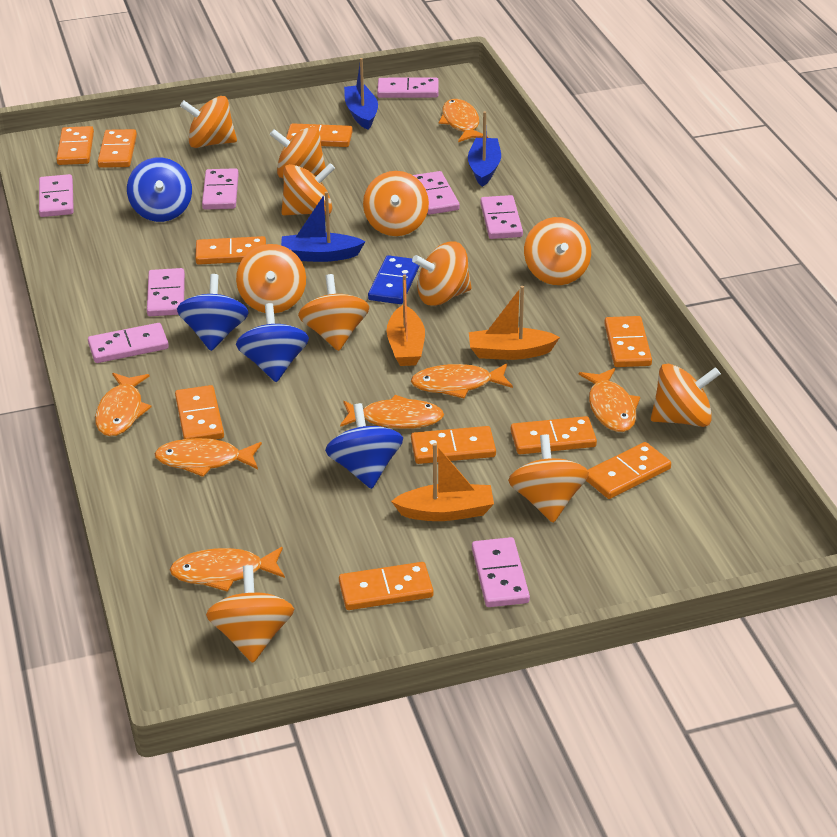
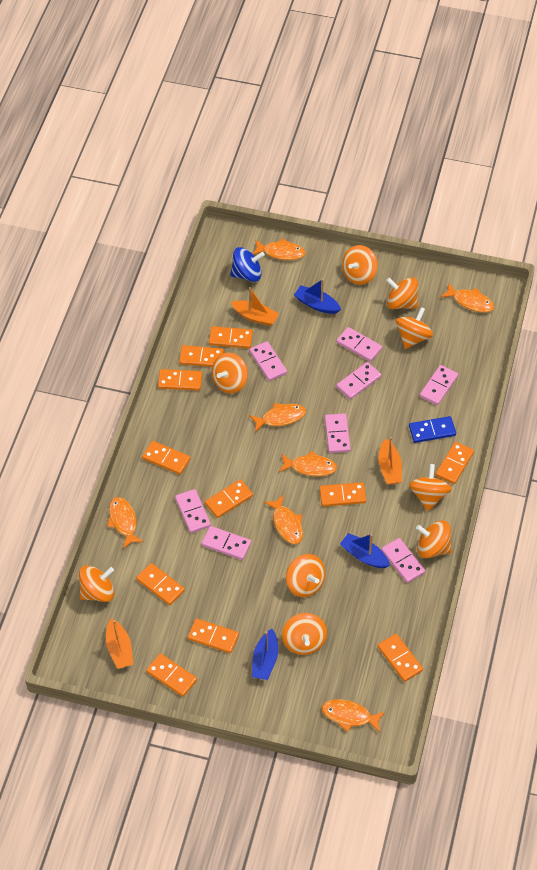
blue spinning top: [127,157,192,222] [177,274,249,351] [236,303,309,382] [325,403,403,489] = 4 -> [230,247,265,282] = 1
orange domino: [56,126,94,165] [98,129,137,168] [175,385,224,440] [195,236,266,265] [286,123,353,147] [339,562,433,610] [411,426,496,464] [511,416,597,454] [586,442,671,499] [604,316,652,367] = 10 -> [136,563,185,605] [142,441,190,475] [146,653,197,697] [158,369,202,391] [179,345,224,367] [188,618,239,653] [205,479,253,518] [209,326,253,349] [319,482,366,507] [378,634,423,682] [435,442,474,484] = 11
orange spinning top: [180,96,237,148] [206,565,294,663] [236,244,306,313] [270,126,326,178] [281,163,335,215] [298,274,369,351] [363,171,429,236] [412,241,472,306] [508,434,589,523] [524,217,591,285] [651,363,721,427] = 11 -> [79,566,114,602] [212,352,248,393] [282,613,327,655] [286,554,325,597] [342,245,378,285] [386,277,418,309] [396,307,433,349] [409,464,452,511] [416,521,452,558] = 9

